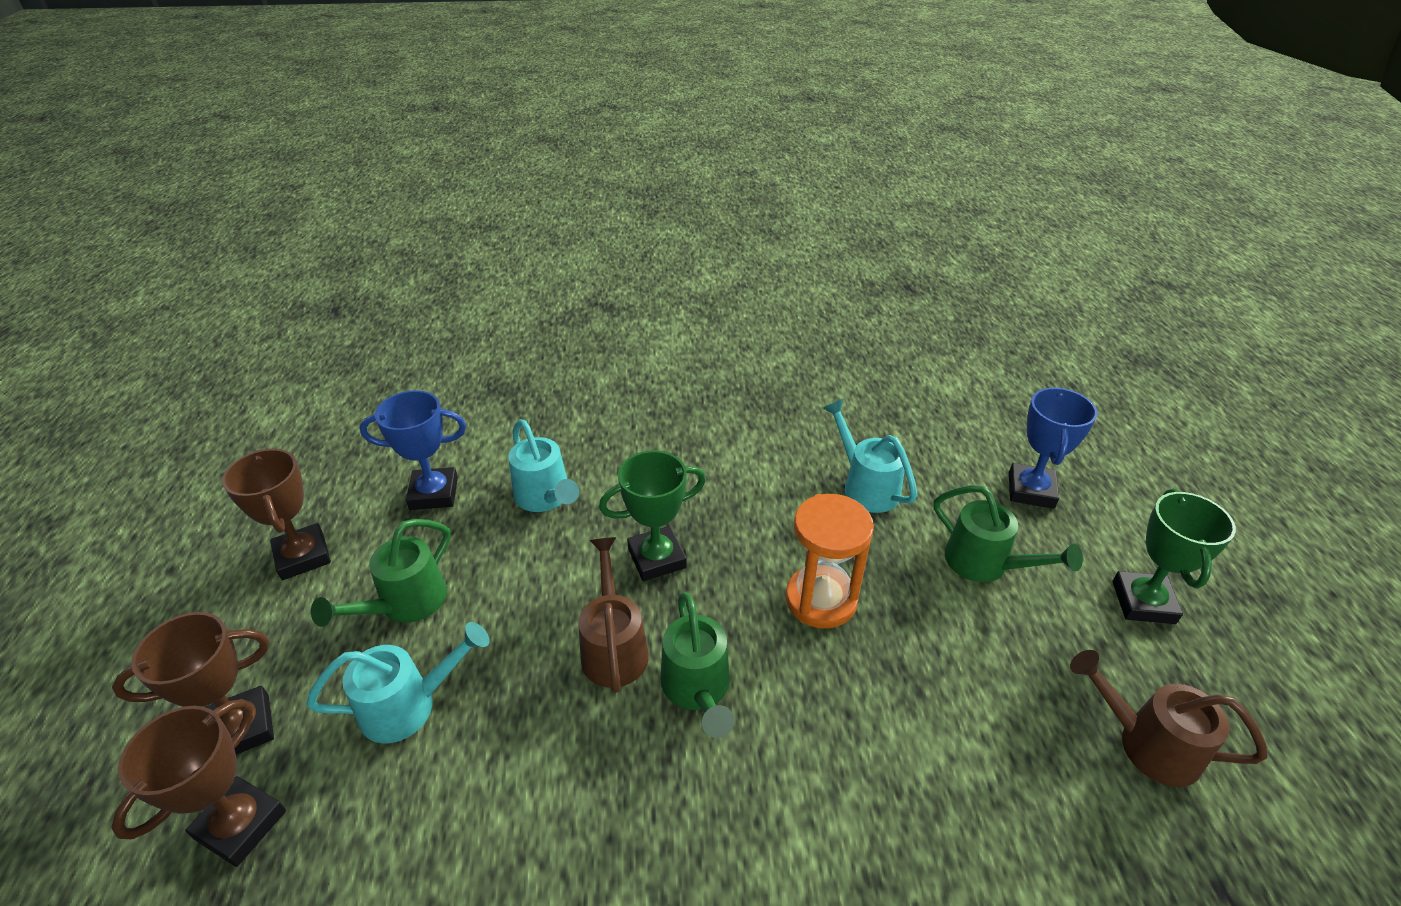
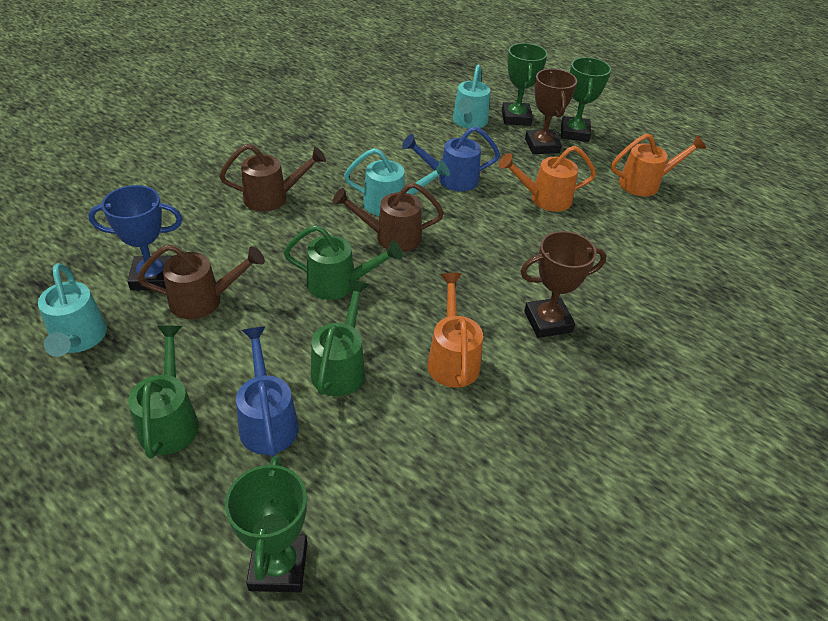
blue trophy: [360,390,466,510] [1009,387,1097,509] = 2 -> [88,185,182,291] = 1
blue watering can: none = 0 -> [236,327,299,457] [402,126,500,192] = 2
brown trophy: [112,612,274,755] [112,699,286,867] [222,449,331,580] = 3 -> [520,231,607,338] [525,69,577,154] = 2
brown watering can: [578,537,649,693] [1070,650,1267,787] = 2 -> [137,244,265,319] [219,144,326,212] [332,182,444,252] = 3
green trophy: [599,450,706,581] [1113,489,1236,624] = 2 -> [225,455,307,592] [502,43,548,126] [561,57,611,142] = 3
orange hourglass: [786,494,874,629] = 1 -> none = 0
orange watering can: none = 0 -> [427,273,483,388] [499,146,596,212] [611,134,706,197] = 3

